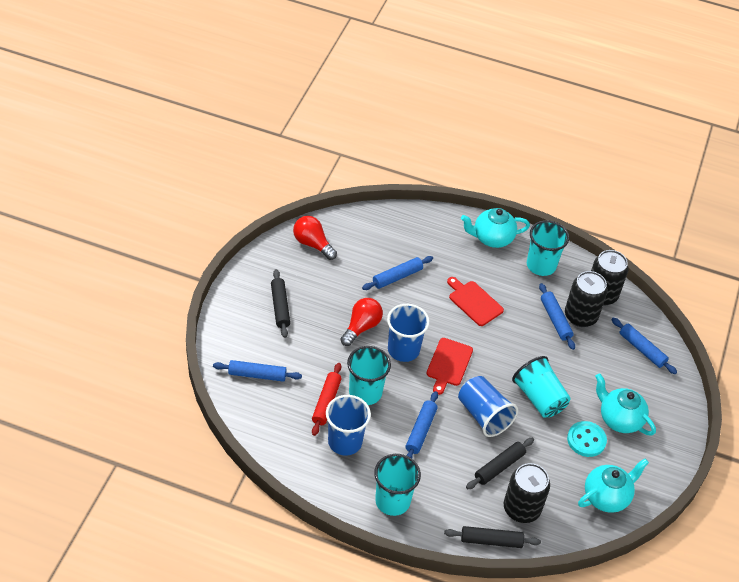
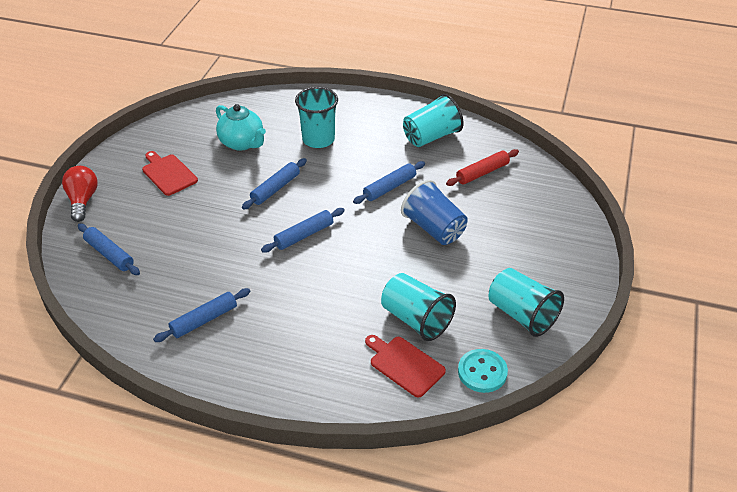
black can: [504,463,550,523] [565,271,608,327] [591,250,628,306] = 3 -> none = 0
black rolling pin: [271,269,290,338] [444,526,541,548] [466,438,534,489] = 3 -> none = 0
blue cup: [326,395,371,456] [387,304,430,362] [458,376,518,437] = 3 -> [401,180,468,245] = 1
red light bulb: [293,216,337,260] [340,298,383,346] = 2 -> [62,166,98,222] = 1
turquoise teapot: [461,208,530,248] [578,459,649,513] [595,373,656,436] = 3 -> [216,104,266,151] = 1

